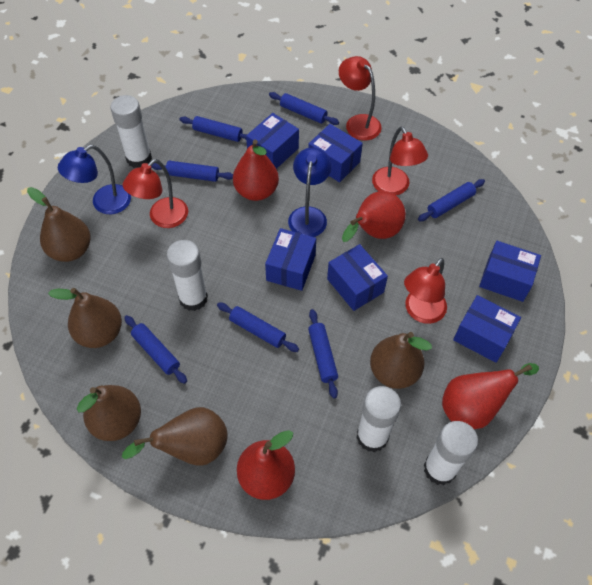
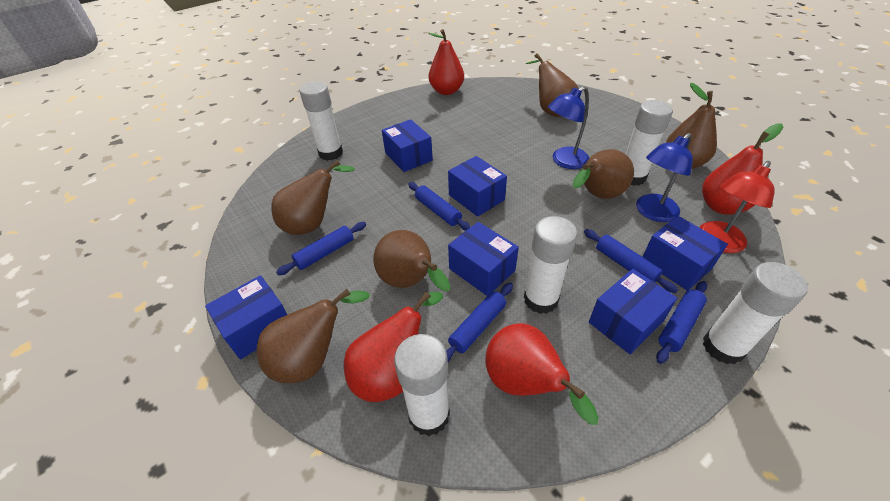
blue rolling pin: [124,315,187,384] [151,161,233,182] [180,116,247,142] [217,302,299,352] [269,92,339,125] [308,309,338,399] [418,179,485,221] = 7 -> [276,222,366,275] [408,182,470,231] [446,283,513,362] [584,229,678,293] [656,281,707,364] = 5
brown pear: [27,187,91,262] [48,288,122,348] [77,385,141,441] [122,407,228,466] [370,332,432,389] = 5 -> [257,289,370,383] [271,160,355,235] [373,230,450,292] [526,53,579,117] [572,149,634,199] [666,83,717,169] = 6
red lamp: [123,159,188,228] [339,56,382,141] [372,126,428,195] [404,258,447,324] = 4 -> [699,161,775,253] = 1
white glue stick: [110,95,152,168] [167,240,208,311] [357,386,401,452] [424,421,478,485] = 4 -> [300,81,343,161] [394,334,450,436] [524,216,578,314] [626,100,673,186] [703,262,808,364] = 5

